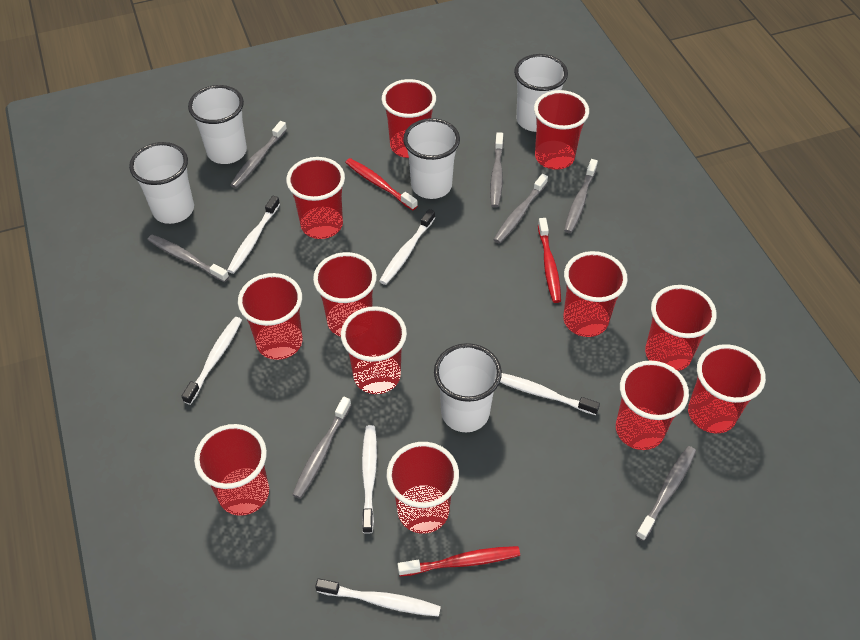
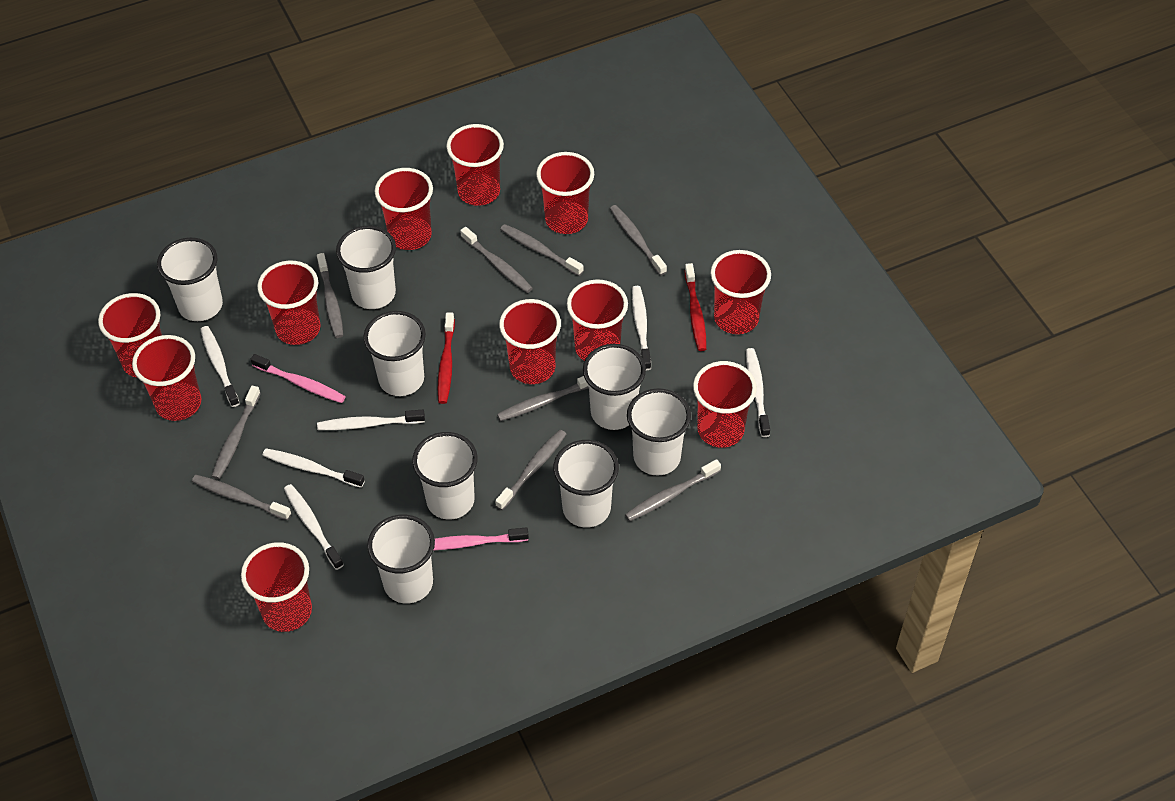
grey toothbrush: [148,234,229,282] [230,121,287,188] [292,397,351,499] [490,132,504,208] [494,174,548,244] [564,159,598,233] [635,446,696,541] = 7 -> [192,475,291,520] [211,386,261,479] [317,253,343,338] [460,227,533,293] [495,430,566,510] [497,376,589,421] [500,224,584,276] [610,205,667,276] [625,459,721,521] = 9
pink toothbrush: none = 0 -> [250,354,346,403] [434,527,529,550] = 2
red cup: [194,424,269,516] [238,273,303,360] [286,157,345,239] [313,252,377,337] [341,306,407,394] [382,79,436,158] [387,442,459,534] [534,90,589,170] [563,251,628,337] [616,360,689,450] [645,285,717,371] [688,344,766,433] = 12 -> [98,293,162,378] [132,335,201,421] [241,542,312,632] [257,261,321,345] [375,168,433,250] [446,124,504,206] [499,299,561,384] [536,152,594,234] [567,279,628,361] [693,361,757,447] [710,250,771,334] = 11
red toothbrush: [345,158,418,210] [398,546,520,576] [538,218,561,303] = 3 -> [438,313,455,404] [685,263,707,351] = 2
white cup: [129,142,194,224] [188,85,247,164] [403,118,460,199] [434,343,502,432] [514,54,568,132] = 5 -> [157,237,223,321] [336,226,396,309] [363,311,426,396] [367,515,435,603] [412,432,478,519] [553,440,619,528] [583,344,646,430] [627,388,691,475] = 8

